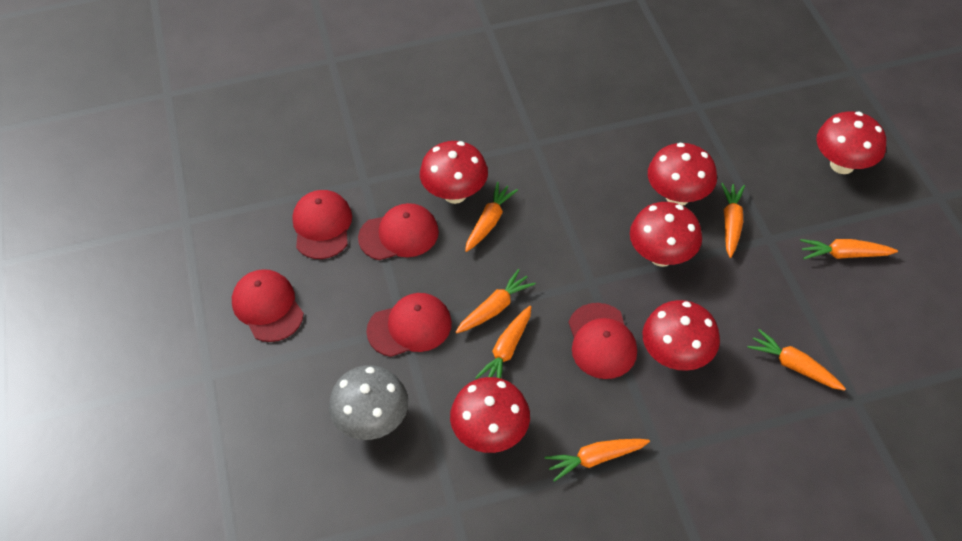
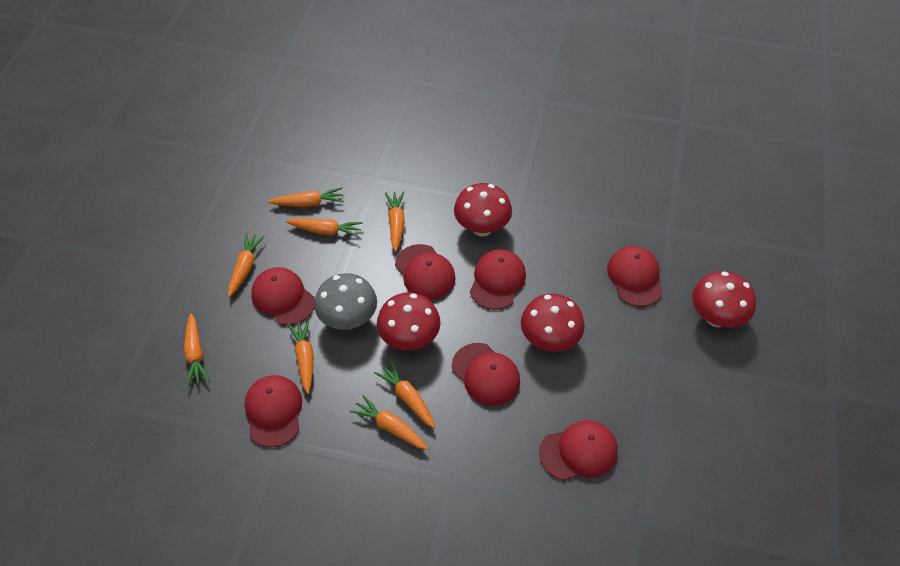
orange carrot: [456,269,536,333] [465,182,518,252] [475,306,531,379] [545,439,650,482] [721,183,745,258] [747,329,846,391] [800,239,898,259] = 7 -> [184,313,210,386] [228,233,265,297] [268,187,344,207] [286,219,363,238] [288,320,314,394] [350,395,429,450] [374,361,436,429] [385,191,405,252] = 8
red cap: [232,269,304,342] [292,190,352,259] [358,203,439,260] [366,293,452,357] [568,303,637,379] = 5 -> [244,375,302,447] [251,267,315,325] [395,244,456,300] [452,343,520,406] [470,249,526,310] [539,420,618,481] [607,246,663,307] = 7
red mushroom: [420,141,488,204] [450,377,530,453] [630,202,702,267] [643,300,720,371] [648,143,717,206] [816,111,886,174] = 6 -> [377,292,441,350] [454,183,512,237] [521,294,585,351] [692,271,756,327] = 4

